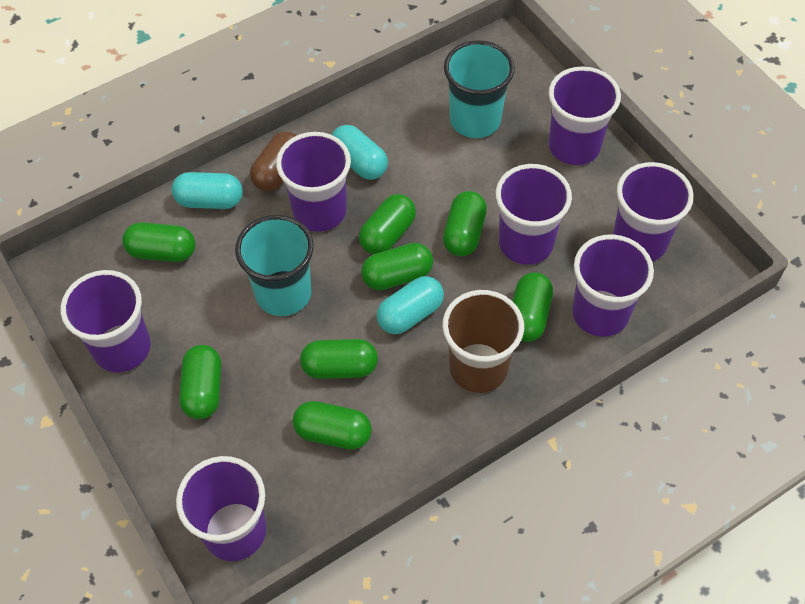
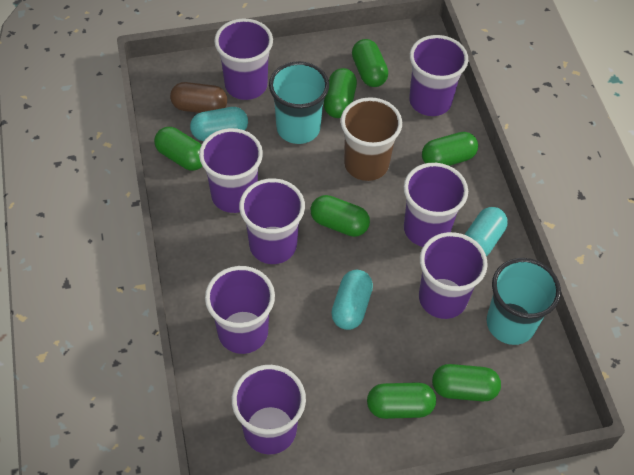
green capsule: [122,222,196,262] [179,345,221,419] [292,401,372,450] [300,339,378,379] [359,194,416,255] [361,243,433,290] [443,191,487,256] [512,272,553,342] = 8 -> [154,127,203,171] [311,195,370,237] [324,68,357,118] [352,39,388,87] [367,382,436,419] [422,132,478,166] [432,364,501,401] = 7
purple cup: [61,270,151,372] [176,456,266,561] [276,132,351,232] [496,164,572,264] [549,66,621,165] [572,234,654,337] [613,162,694,262] = 7 -> [199,128,263,213] [205,266,275,354] [214,19,273,100] [232,365,306,455] [239,178,305,264] [404,163,468,247] [409,35,468,116] [419,232,488,319] = 8

